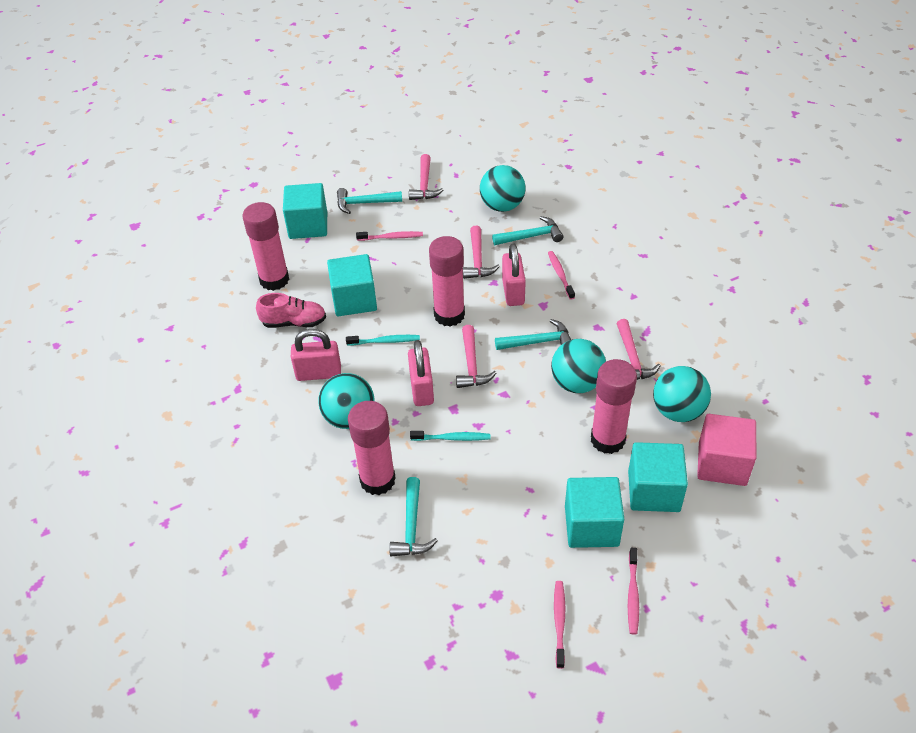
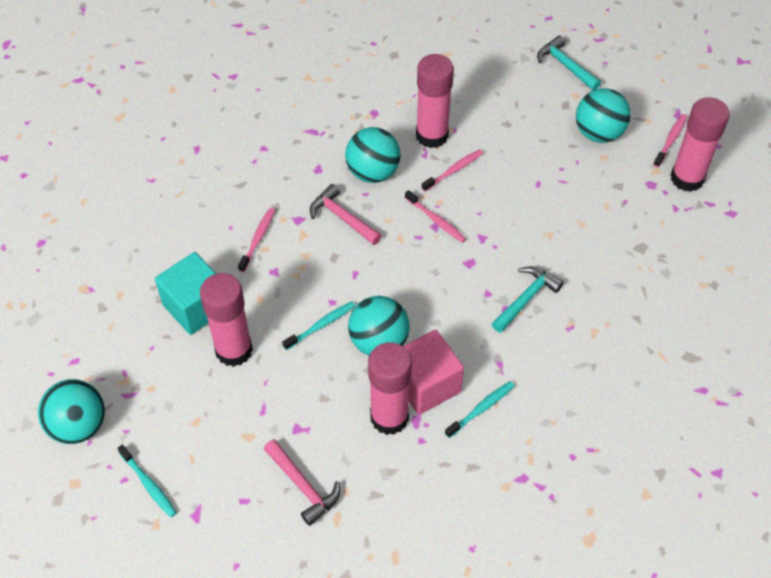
pink hammer: [409,154,443,200] [456,325,497,388] [463,226,500,279] [617,319,661,380] = 4 -> [264,439,340,526] [310,184,382,245] = 2
pink padlock: [291,329,341,381] [408,340,434,406] [502,243,526,306] = 3 -> none = 0
pink shoe: [256,293,326,328] = 1 -> none = 0
turquoise cube: [283,183,327,239] [327,254,377,316] [565,477,624,548] [628,442,688,512] = 4 -> [155,252,216,335] = 1
turquoise hammer: [337,188,402,214] [389,477,438,556] [492,216,563,245] [495,319,571,350] = 4 -> [491,266,563,333] [537,36,601,90] = 2
turquoise toothbrush: [346,335,420,346] [410,431,490,441] = 2 -> [117,444,177,517] [282,301,355,350] [445,381,514,438] = 3

